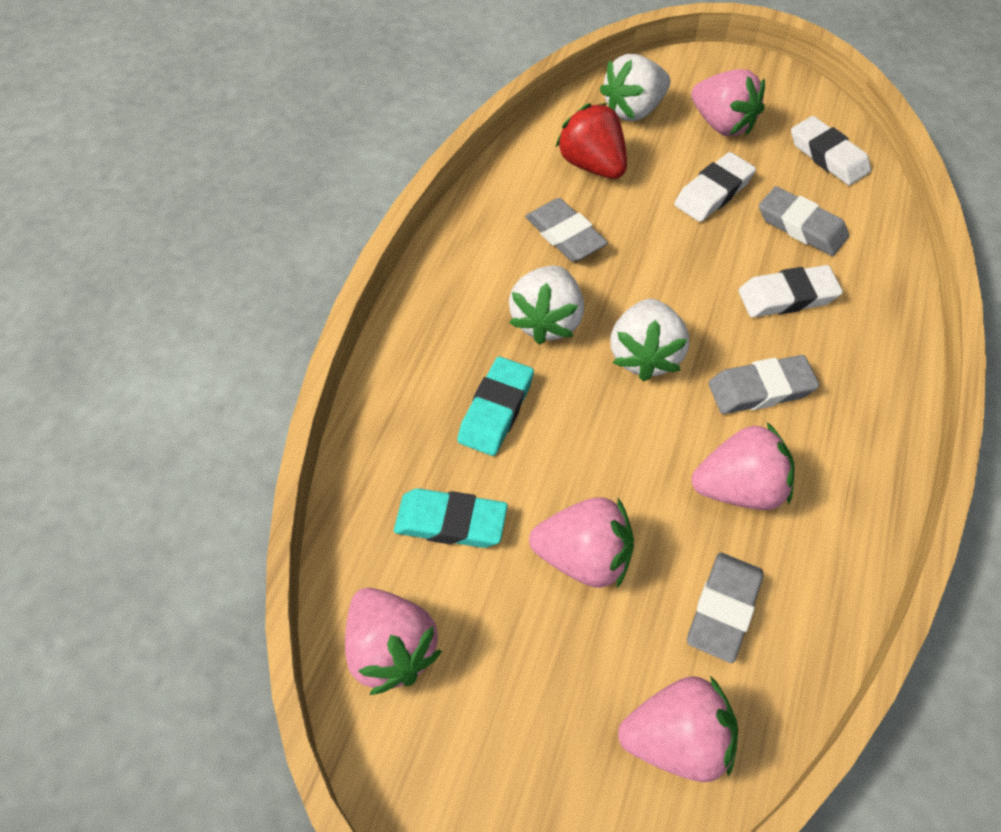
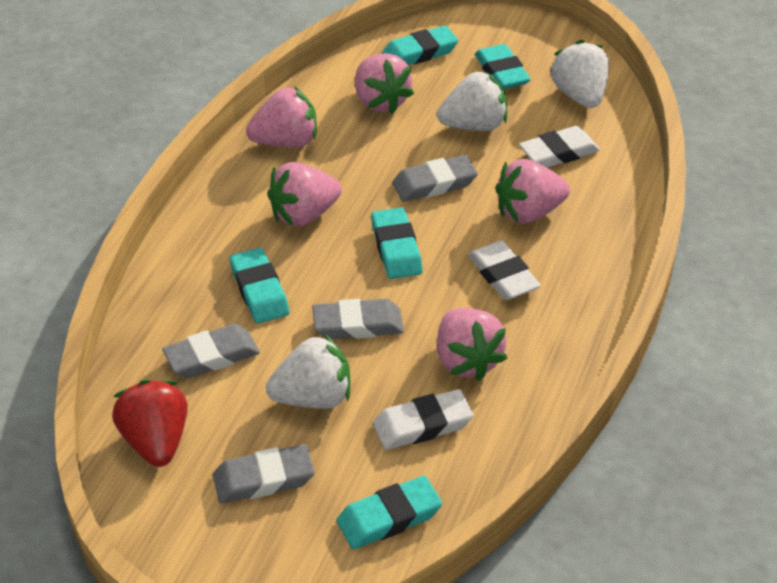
turquoise eraser: [394,488,508,548] [457,357,534,456] = 2 -> [230,248,289,323] [337,476,442,549] [371,207,423,279] [382,26,458,65] [475,44,531,89] = 5

